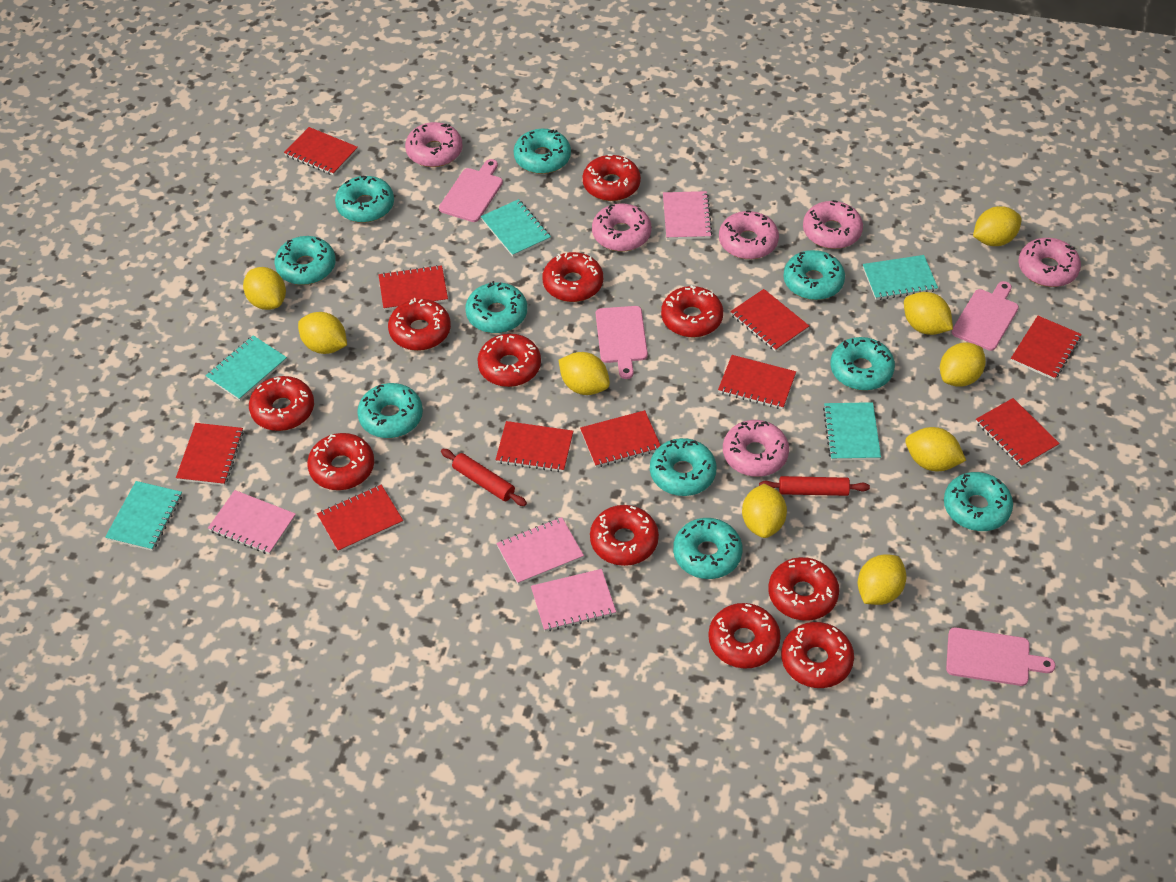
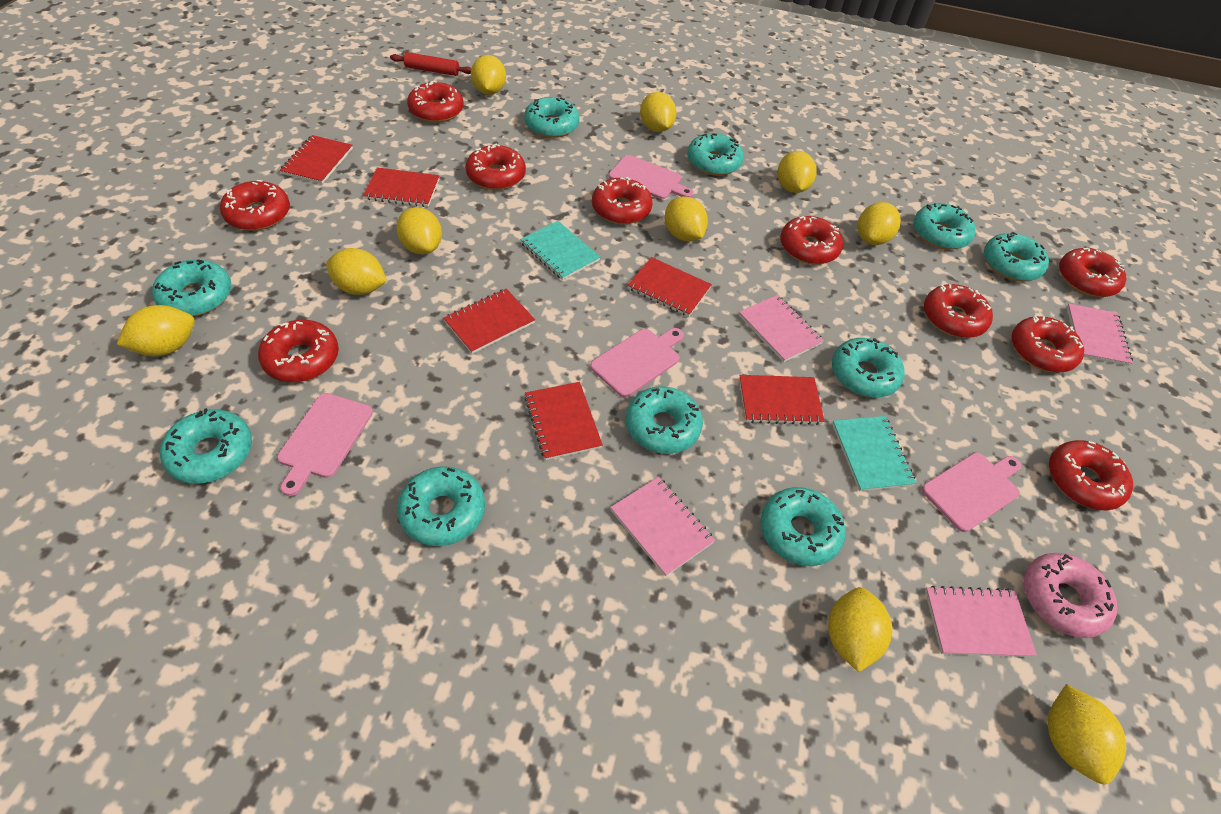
pink donut: [405,122,462,167] [592,204,651,251] [719,210,779,259] [723,420,789,477] [803,200,863,249] [1018,238,1081,287] = 6 -> [1024,553,1118,638] = 1
red donut: [249,376,314,431] [307,433,374,490] [388,298,451,351] [477,334,541,387] [543,252,603,302] [583,154,641,201] [590,505,659,566] [661,285,723,337] [708,603,781,668] [768,557,839,621] [781,622,854,688] = 11 -> [220,180,290,231] [258,320,339,382] [407,81,464,123] [466,144,526,190] [592,177,653,224] [780,216,843,264] [924,284,993,338] [1011,315,1084,373] [1049,440,1133,510] [1059,248,1127,297] = 10
red notebook: [176,423,244,486] [284,127,358,176] [317,485,403,552] [378,265,448,310] [496,421,573,472] [580,410,661,467] [718,355,796,409] [730,289,809,352] [976,398,1060,467] [1011,316,1082,380] = 10 -> [280,135,353,184] [363,167,439,207] [444,288,535,354] [524,382,603,460] [628,257,712,317] [739,375,824,425] = 6
red rolling pin: [441,449,527,506] [759,476,870,496] = 2 -> [390,52,472,76] = 1
turquoise notebook: [105,481,182,551] [206,335,287,400] [481,199,551,257] [823,402,881,460] [863,255,938,300] = 5 -> [520,221,600,280] [832,416,916,491] = 2
yellow lemon: [243,267,286,310] [298,312,347,354] [559,352,610,395] [742,484,787,538] [858,555,907,605] [904,292,953,335] [905,427,966,471] [940,342,986,387] [973,206,1022,246] = 9 -> [117,305,195,356] [326,248,387,295] [397,207,442,254] [471,55,506,95] [640,92,676,132] [665,196,708,241] [778,151,817,193] [828,587,892,672] [857,202,901,245] [1048,684,1126,785] = 10

